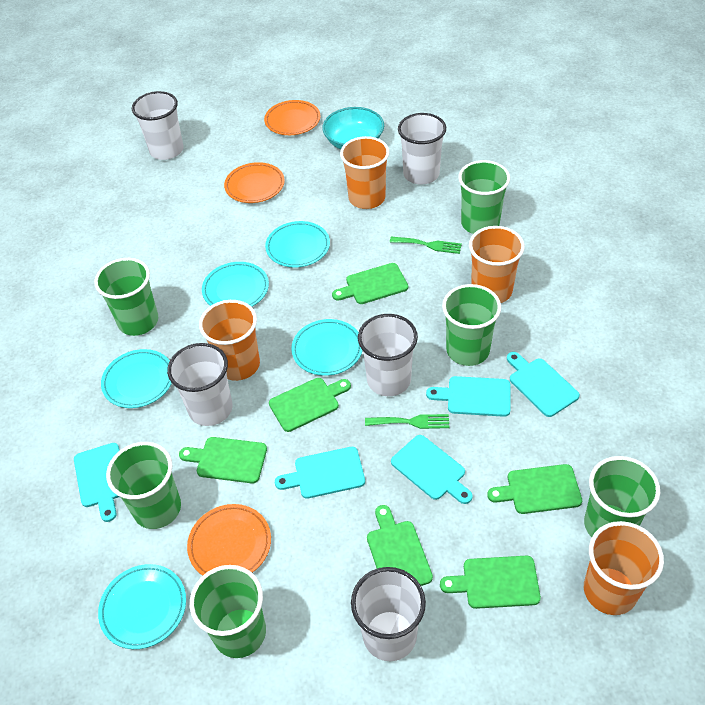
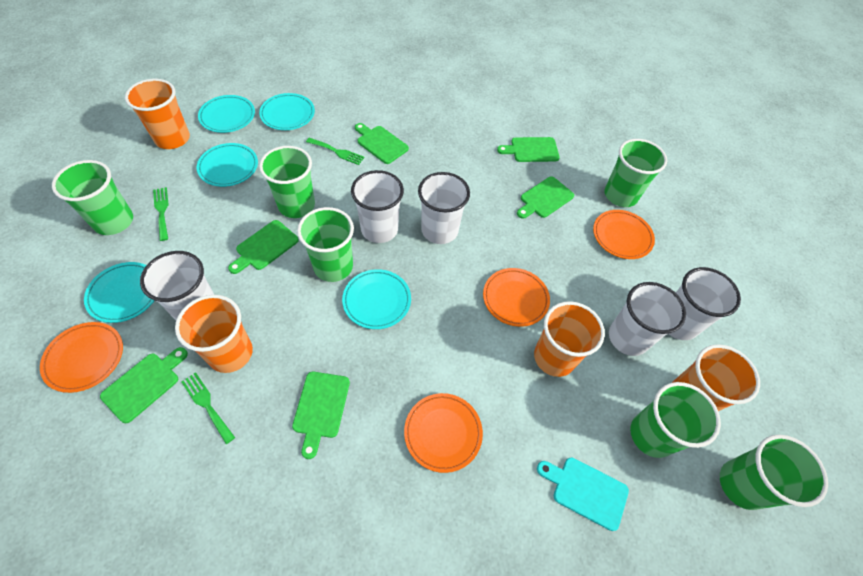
green fork: [365,414,449,429] [390,237,462,254] = 2 -> [153,187,169,241] [181,372,235,444] [306,138,365,165] = 3
orange plate: [187,504,271,575] [224,162,285,203] [264,100,320,135] = 3 -> [40,322,123,393] [404,393,483,473] [483,268,550,327] [593,210,655,259] = 4
turquoise bowl: [322,107,384,149] = 1 -> none = 0
turquoise cutting board: [74,443,120,522] [275,447,365,499] [391,435,473,504] [426,376,511,417] [507,352,580,417] = 5 -> [537,457,629,531] = 1

